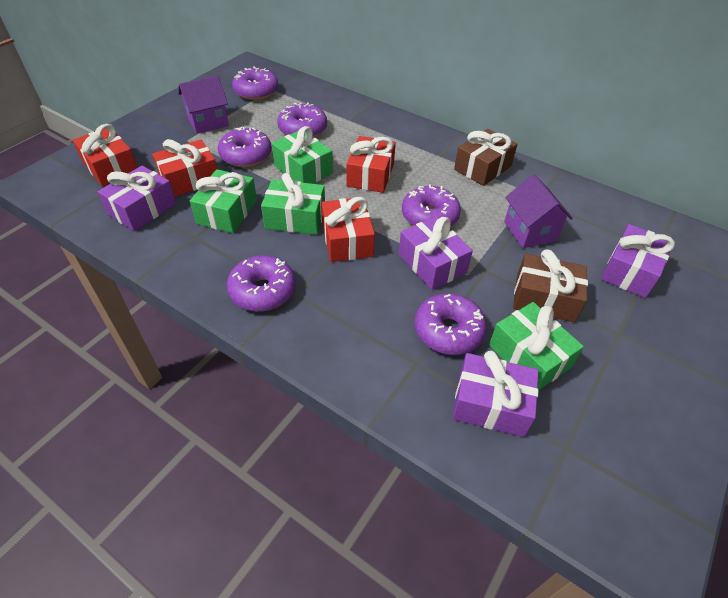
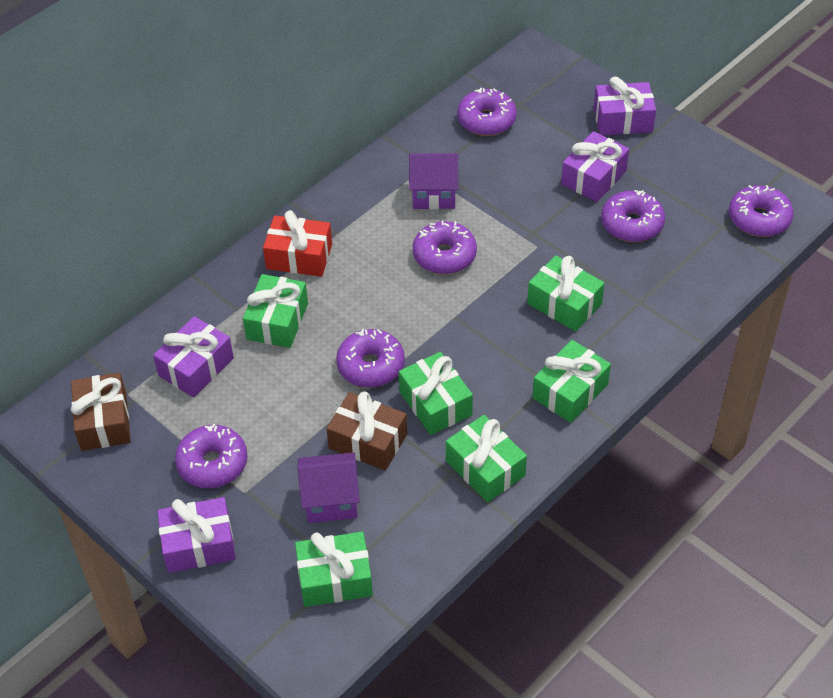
green gift: [190,169,257,233] [261,173,325,235] [272,126,333,184] [489,302,584,390] = 4 -> [243,274,308,348] [295,532,373,607] [399,352,473,435] [446,415,527,502] [527,255,605,331] [532,340,611,423] = 6
red gift: [73,124,138,186] [152,139,217,197] [321,197,375,262] [346,136,396,193] = 4 -> [263,210,332,277] = 1

